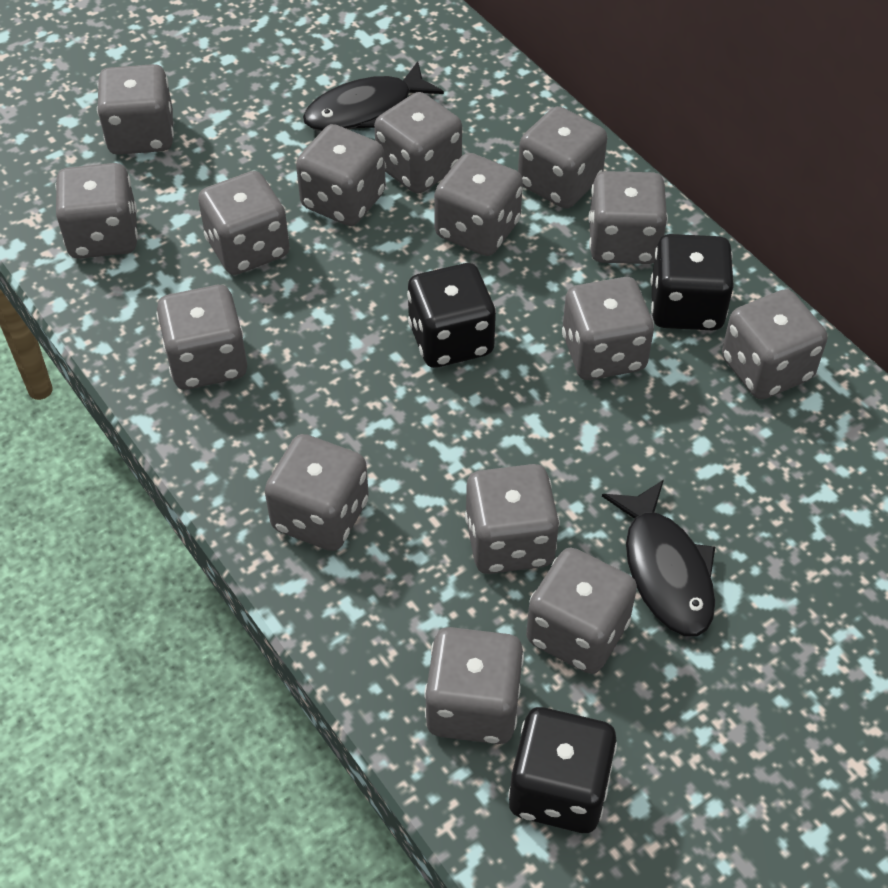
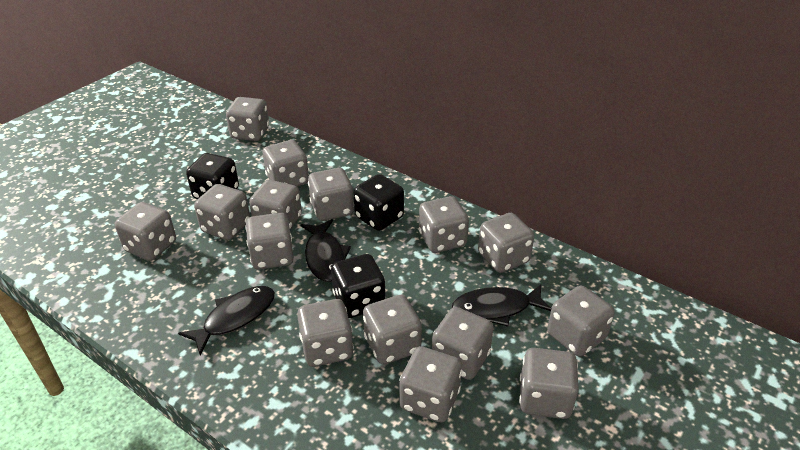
black fish: [303,61,444,131] [602,480,715,637] = 2 -> [178,286,275,355] [301,219,351,282] [452,284,551,327] = 3

